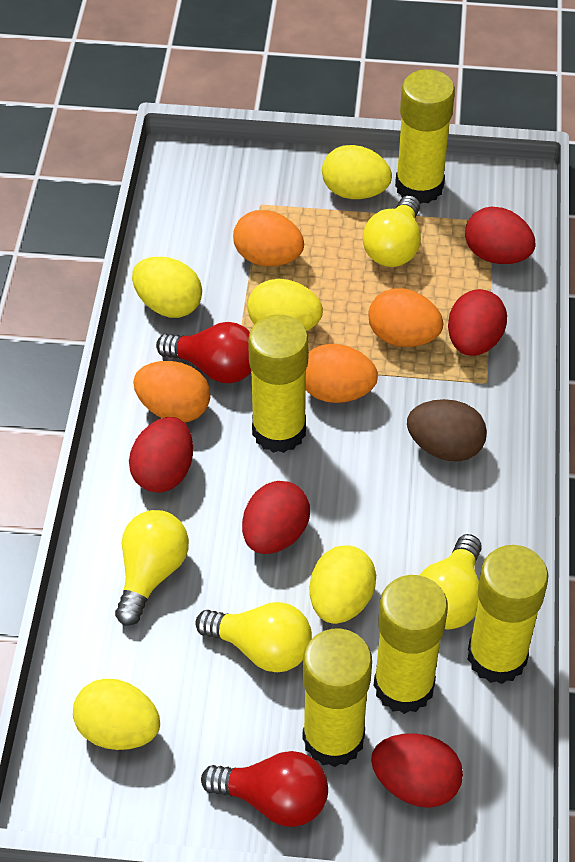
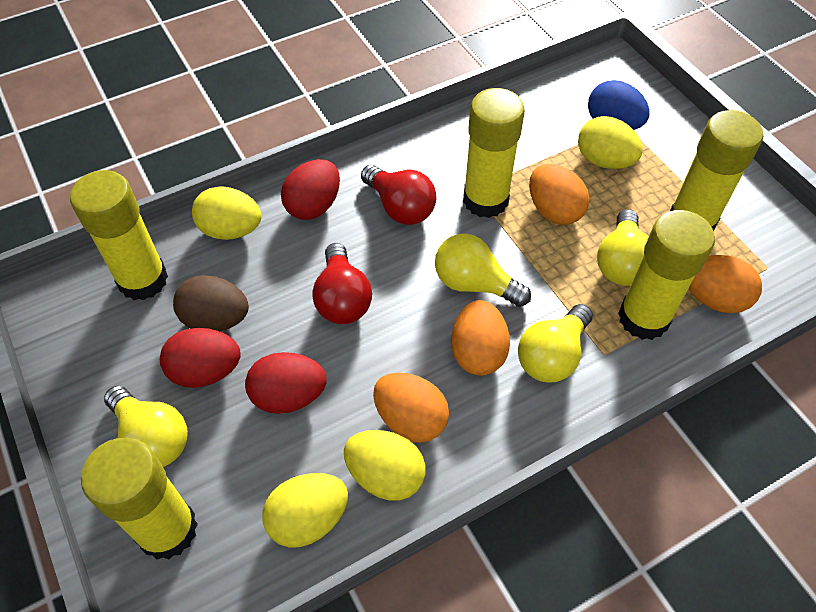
blue egg: none = 0 -> [588,80,649,130] = 1
red egg: [129,417,193,493] [242,481,310,554] [371,733,463,808] [448,289,507,356] [465,206,536,264] = 5 -> [160,328,241,388] [245,352,327,414] [281,159,340,220] = 3
yellow egg: [73,679,160,750] [132,257,202,318] [247,279,323,331] [310,546,376,624] [322,145,392,199] = 5 -> [192,186,262,240] [263,473,348,548] [344,430,425,501] [578,116,642,169] = 4

